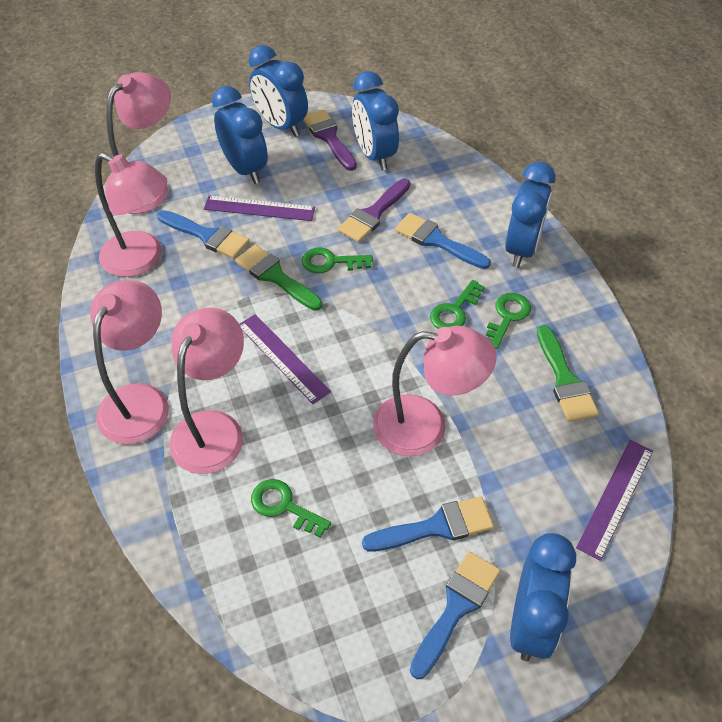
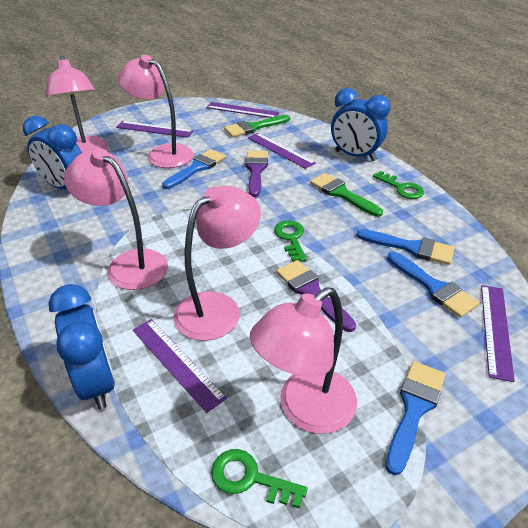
blue clock: [212,86,268,184] [249,45,308,137] [352,71,399,170] [505,162,556,268] [510,533,576,661] = 5 -> [23,116,82,189] [49,284,115,410] [331,88,390,161] = 3
green key: [251,479,331,538] [302,247,373,273] [430,280,485,329] [486,293,531,349] = 4 -> [211,449,308,508] [274,220,307,262] [373,171,424,199] = 3
purple ruler: [204,195,315,221] [239,314,331,404] [576,440,653,561] = 3 -> [116,121,194,138] [133,319,227,413] [206,102,279,118] [248,133,316,169] [481,285,515,382] = 5

